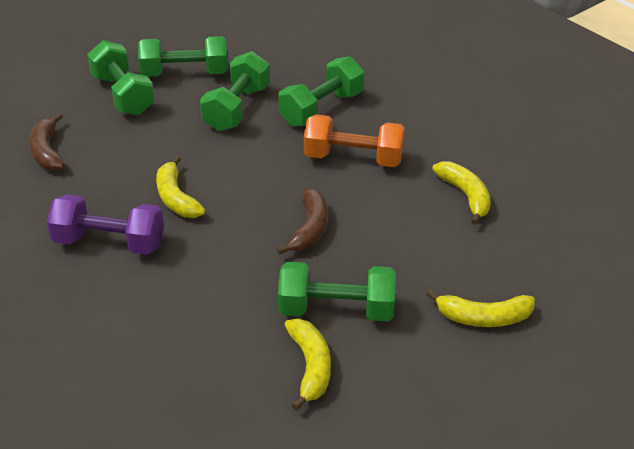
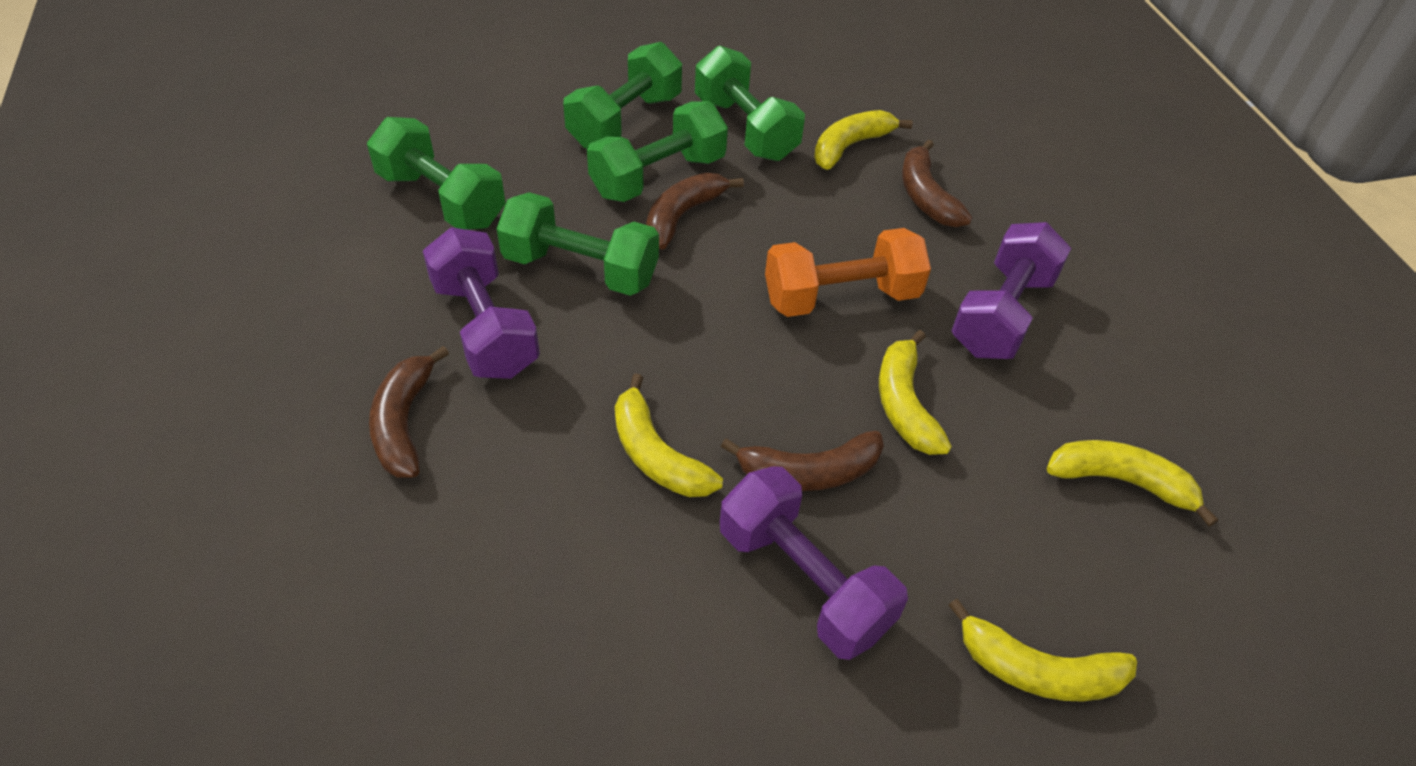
brown banana: [29,113,65,171] [277,188,328,255] = 2 -> [369,346,449,478] [646,173,744,250] [721,431,884,491] [902,139,972,227] = 4
purple dumbbell: [47,194,164,255] = 1 -> [423,227,540,379] [720,466,908,660] [951,222,1071,359] = 3
yellow banana: [156,156,205,218] [285,319,331,410] [427,289,535,327] [432,162,491,225] = 4 -> [615,373,723,497] [814,110,913,170] [879,330,952,455] [948,599,1137,702] [1047,440,1218,526] = 5

